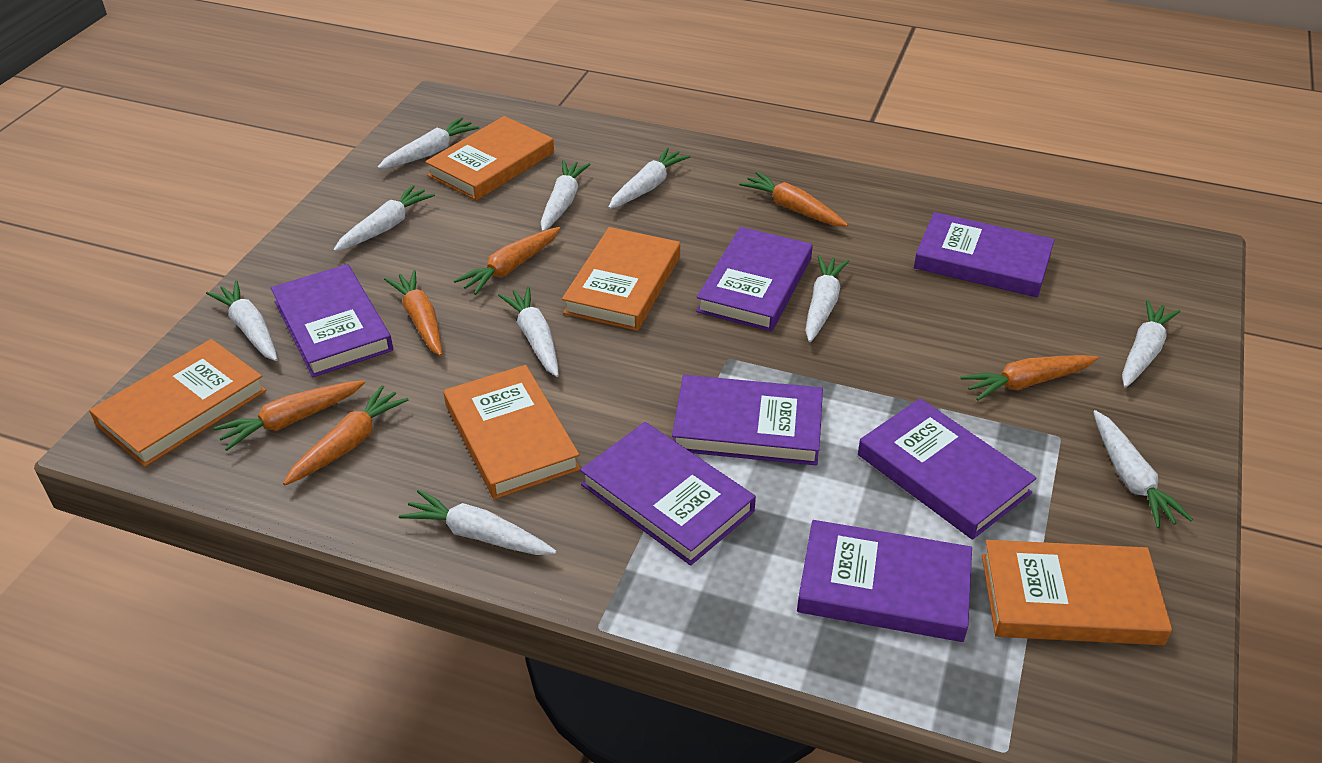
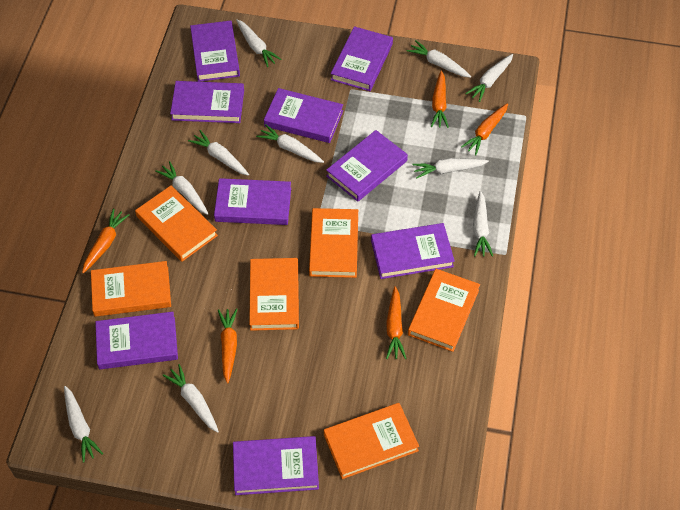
orange book: [89,339,266,467] [425,116,554,201] [444,365,580,499] [562,227,680,331] [982,540,1172,645] = 5 -> [91,261,171,317] [135,186,218,262] [249,258,299,331] [309,208,358,278] [324,403,419,479] [408,269,480,352] = 6
orange carrot: [213,380,365,451] [283,385,409,485] [384,270,442,356] [454,227,561,295] [739,172,848,227] [960,355,1098,401] = 6 -> [82,209,130,273] [218,308,238,384] [386,286,407,359] [431,71,449,128] [461,103,508,155] = 5
purple book: [271,264,393,377] [580,422,756,566] [672,375,823,465] [696,227,813,332] [797,520,972,642] [858,398,1036,540] [914,212,1055,297] = 7 -> [95,312,178,369] [170,81,244,123] [190,21,240,82] [214,178,291,225] [233,436,319,495] [264,88,343,143] [326,130,408,202] [331,26,393,91] [371,223,455,279] = 9

